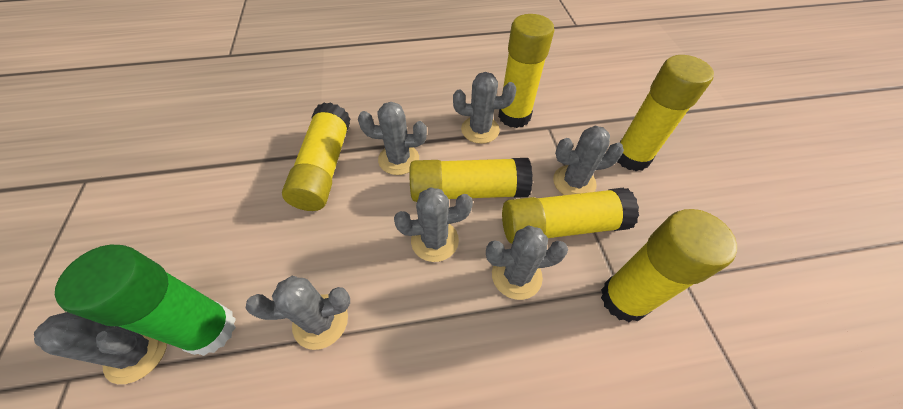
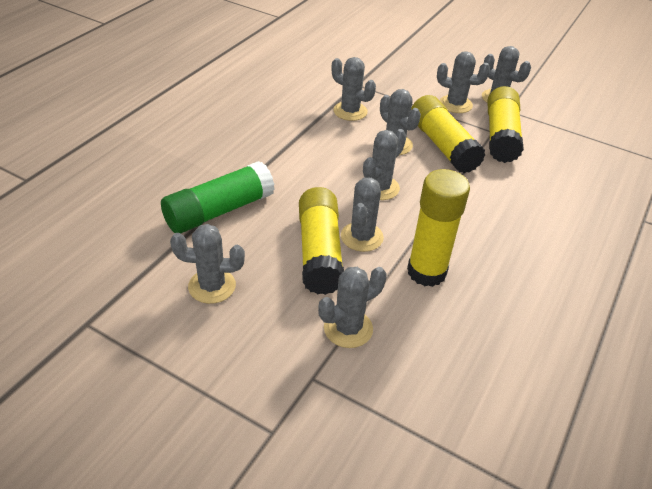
grey cactus: [34,312,167,384] [246,276,350,350] [358,102,427,175] [394,187,473,262] [453,72,516,144] [486,225,568,300] [553,126,624,195] = 7 -> [170,224,245,304] [318,267,386,348] [332,57,376,121] [341,177,384,252] [363,129,406,200] [380,89,421,155] [437,51,490,113] [482,46,531,103] = 8
yellow glue stick: [282,102,351,211] [409,158,533,202] [498,14,554,128] [502,188,639,243] [601,209,737,322] [617,55,714,171] = 6 -> [299,187,344,295] [407,169,470,287] [411,95,486,173] [487,86,524,163] = 4

